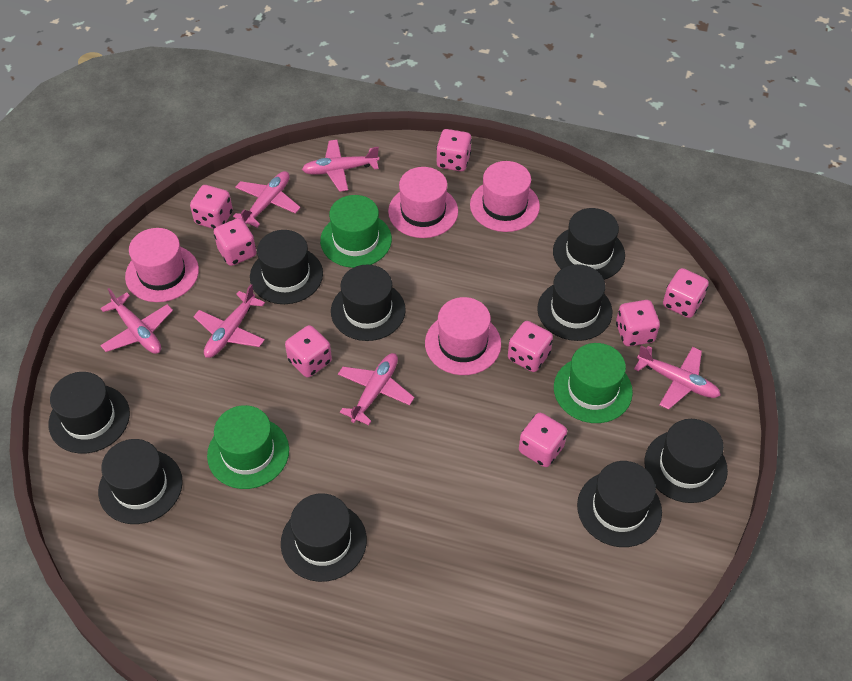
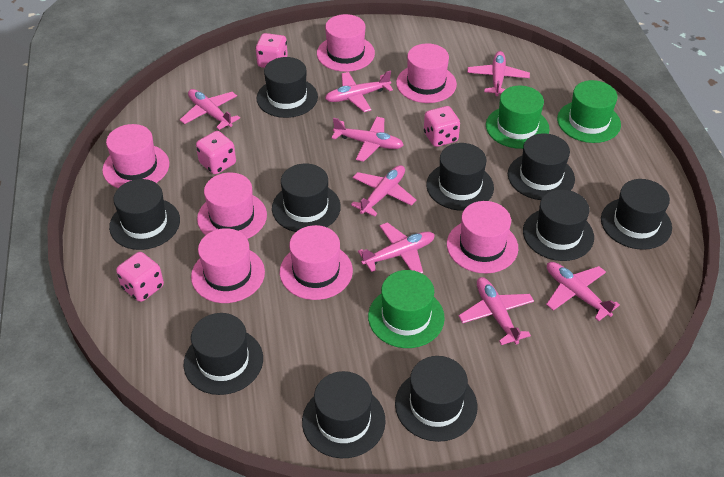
black hat: [49,372,130,454] [98,439,183,524] [250,230,323,304] [281,493,367,582] [331,264,406,341] [537,264,612,341] [553,208,625,280] [577,461,662,547] [644,419,728,503] = 9 -> [109,179,180,250] [184,313,263,395] [257,57,318,118] [272,164,341,232] [302,371,386,458] [395,356,477,442] [426,143,494,211] [508,133,575,200] [523,189,594,261] [601,179,672,250] = 10
pink dice: [190,185,233,229] [214,218,256,266] [285,325,332,377] [436,129,472,172] [508,321,553,372] [519,413,567,467] [616,300,660,347] [663,268,709,318] = 8 -> [116,252,164,302] [196,131,236,175] [255,33,288,68] [424,106,460,147] = 4
pink hat: [125,228,199,302] [388,167,458,238] [425,297,501,375] [470,161,540,232] = 4 -> [102,124,169,188] [191,228,265,303] [197,173,267,239] [280,225,353,300] [317,14,375,72] [396,43,457,103] [447,201,518,274] = 7
pink plane: [100,288,173,354] [193,284,265,358] [233,171,301,228] [302,140,379,192] [338,353,414,425] [634,346,721,410] = 6 -> [180,89,240,130] [325,71,393,112] [332,117,404,162] [351,165,416,217] [358,222,435,273] [458,277,534,345] [467,51,530,96] [546,262,620,321] = 8

